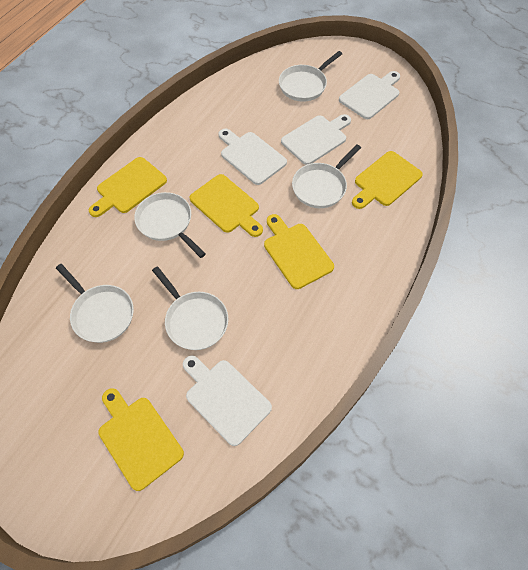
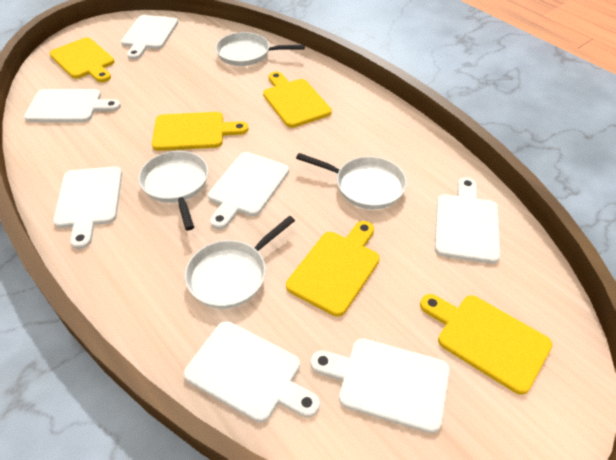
white cutting board: [183,356,272,446] [218,129,287,185] [281,114,351,165] [339,71,400,119] = 4 -> [24,89,121,122] [53,166,122,249] [121,15,178,60] [184,321,320,423] [208,152,289,230] [311,338,450,434] [435,177,500,264] = 7
white pan: [56,264,134,343] [134,192,206,258] [152,266,228,350] [279,51,342,102] [292,145,361,208] = 5 -> [138,151,208,230] [185,216,295,309] [215,32,305,66] [296,153,407,209] = 4

